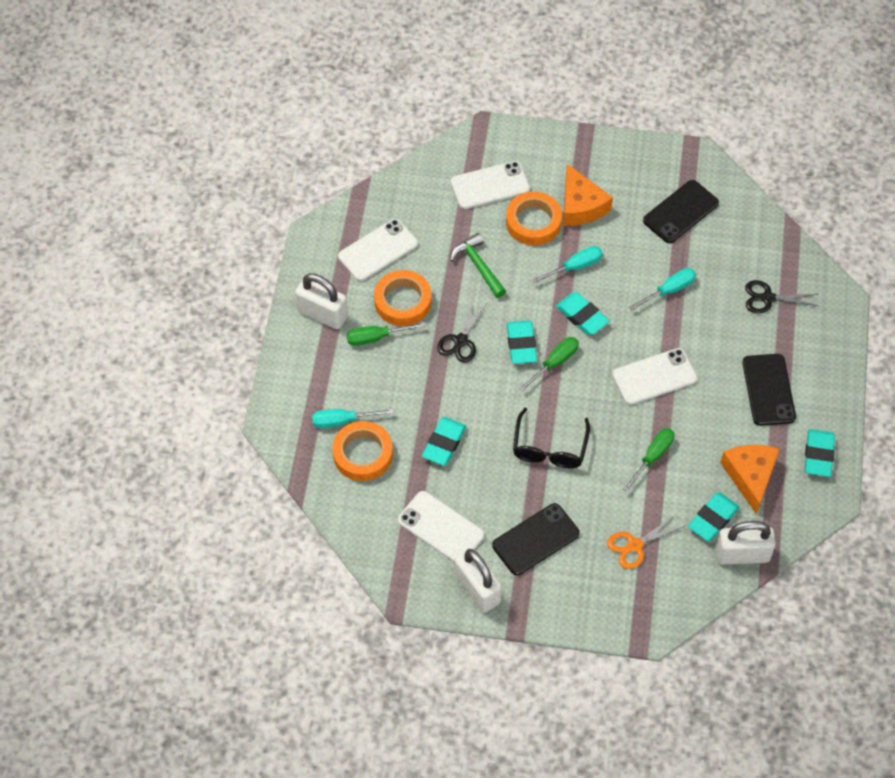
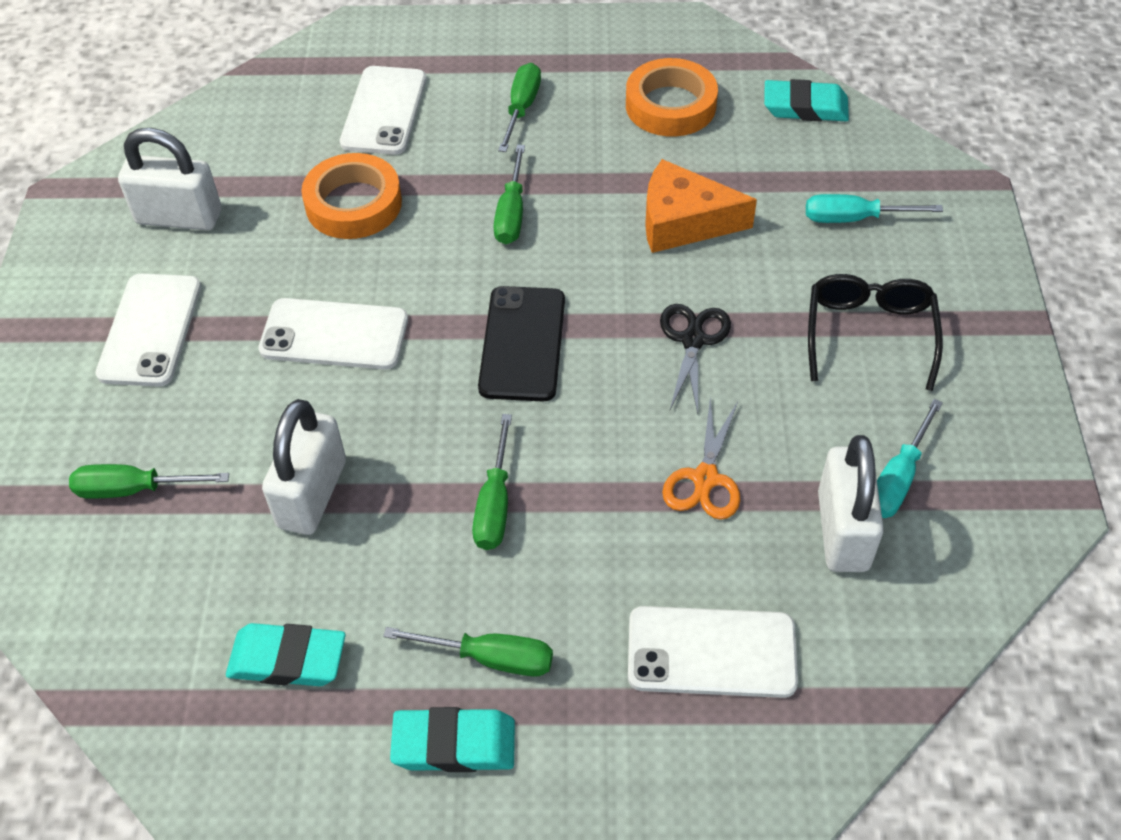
black phone: [492,503,580,576] [643,180,719,243] [742,354,796,426] = 3 -> [478,286,565,402] = 1
black scissors: [437,299,488,363] [745,280,819,314] = 2 -> [660,304,731,414] = 1
green hammer: [450,233,506,298] = 1 -> none = 0
green screwdriver: [347,322,425,346] [519,337,579,392] [623,428,674,492] = 3 -> [69,464,229,499] [383,627,553,677] [472,414,512,550] [494,145,525,244] [498,63,541,152] = 5
orange cheese: [563,164,613,226] [720,445,780,515] = 2 -> [645,159,757,253] = 1
orange tape: [332,421,393,481] [374,270,431,326] [506,192,562,246] = 3 -> [301,153,402,239] [626,58,718,137] = 2
turquoise eraser: [422,417,466,466] [507,320,537,364] [556,292,609,335] [688,492,740,541] [804,429,835,477] = 5 -> [226,623,346,686] [390,707,515,772] [764,79,849,121] = 3
turquoise screwdriver: [312,409,394,428] [532,246,603,283] [629,268,696,310] = 3 -> [806,194,943,223] [877,399,943,518] = 2

